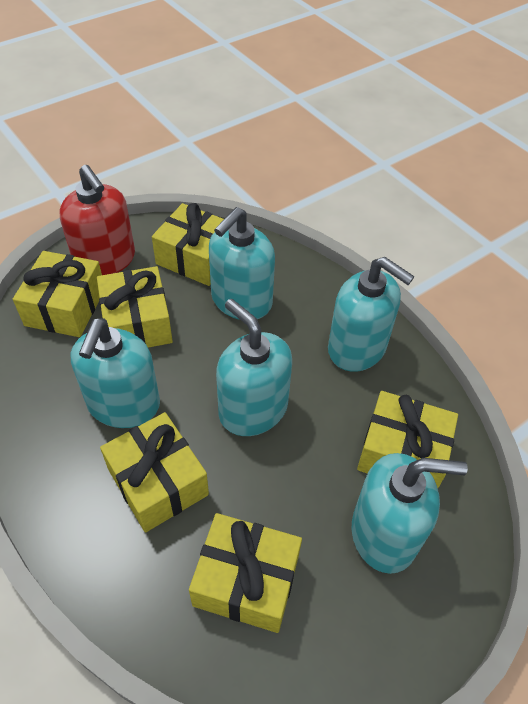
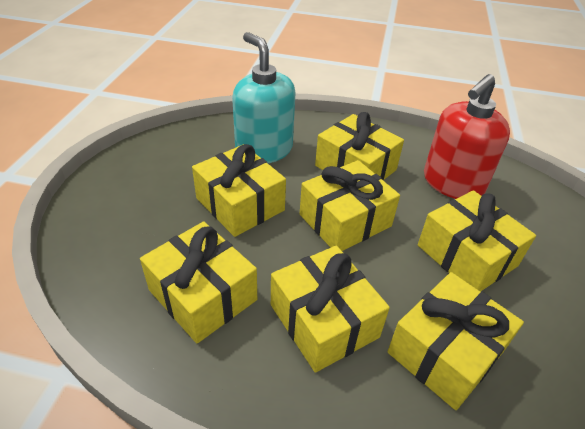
turquoise soap dispenser: [71,318,160,428] [209,207,275,320] [216,299,292,436] [328,257,414,372] [352,453,468,574] = 5 -> [232,32,295,163] = 1
yellow gift: [13,251,102,337] [97,266,173,348] [100,412,209,533] [152,203,224,286] [189,513,302,633] [357,391,458,488] = 6 -> [140,221,257,343] [192,144,286,237] [271,246,390,373] [300,160,400,251] [315,112,404,180] [387,272,524,410] [418,190,536,292] = 7

